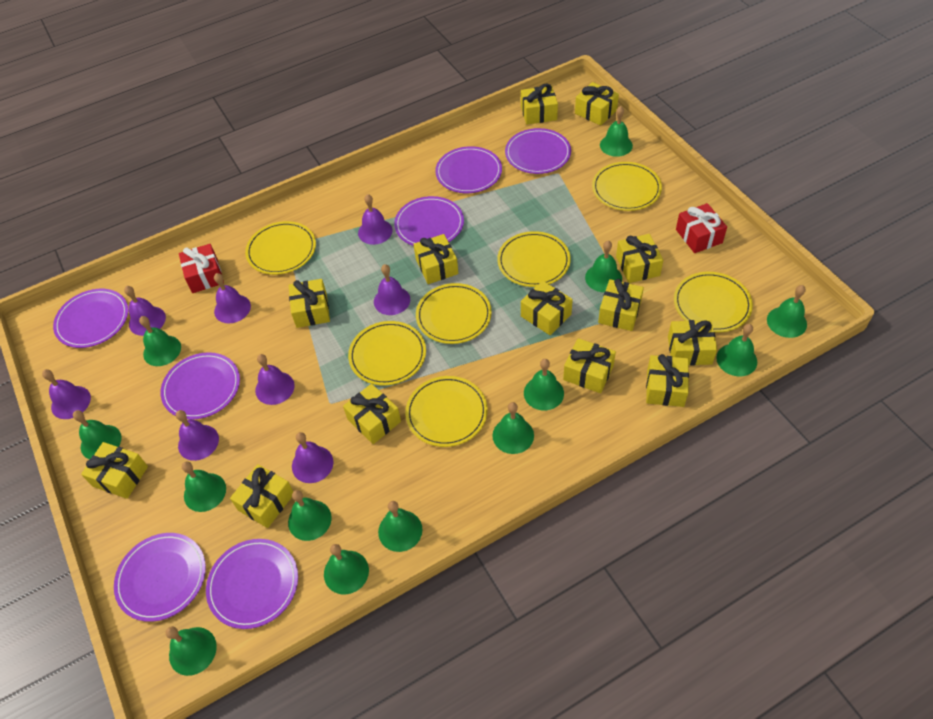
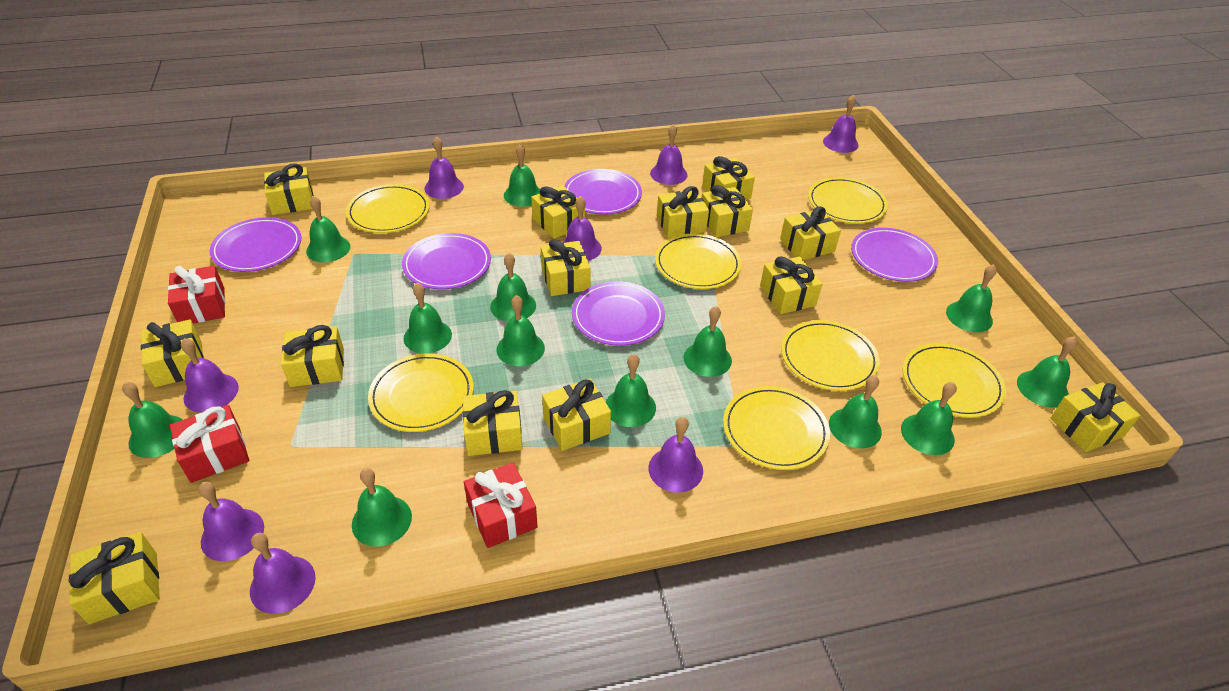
purple plate: [53,289,128,348] [114,533,206,622] [160,352,240,420] [206,539,298,629] [394,196,464,246] [435,146,502,193] [505,128,571,174] = 7 -> [210,217,301,272] [402,233,491,289] [564,169,642,215] [572,281,665,346] [851,228,938,282] = 5
red gift: [179,244,224,293] [676,203,727,253] = 2 -> [168,266,225,324] [170,405,249,483] [464,463,538,548] = 3
yellow gift: [81,442,148,499] [230,464,293,528] [289,279,330,328] [343,384,401,444] [413,234,458,284] [521,83,558,125] [521,280,573,335] [563,338,616,393] [575,82,619,126] [598,279,644,331] [616,234,663,283] [646,354,689,407] [668,320,717,365] = 13 -> [69,532,160,624] [141,319,204,387] [264,163,314,215] [281,325,344,387] [462,390,523,456] [531,185,585,239] [541,239,591,296] [542,379,611,451] [657,186,709,238] [702,156,755,200] [702,185,753,237] [760,256,822,314] [780,206,841,260] [1051,382,1140,452] = 14

